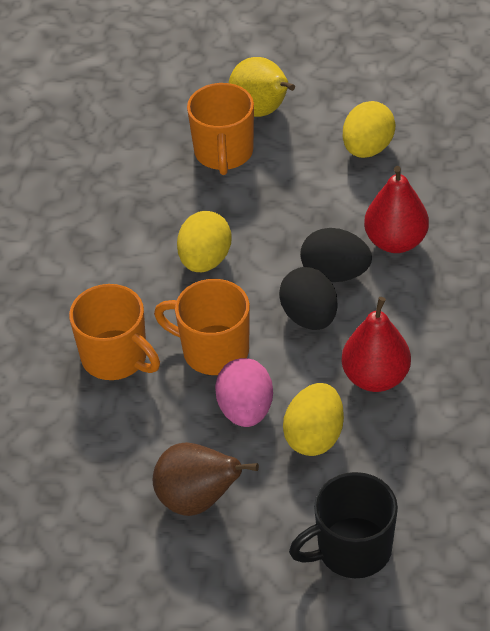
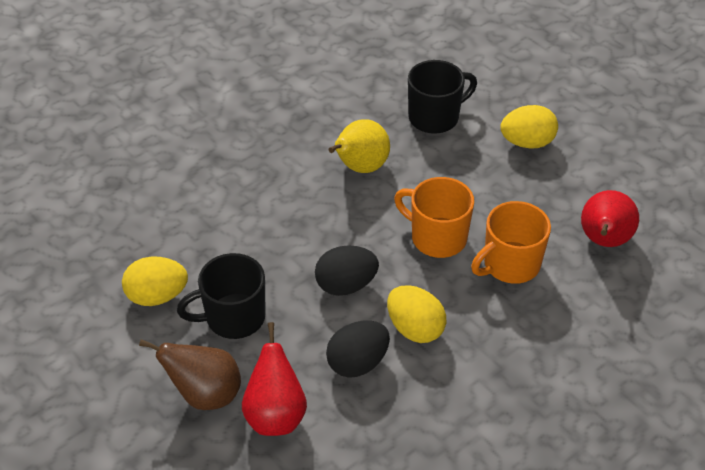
black mug: [289,472,398,578] = 1 -> [177,253,266,339] [408,60,477,134] = 2
orange mug: [69,284,160,380] [154,279,250,375] [187,83,254,175] = 3 -> [394,177,474,258] [471,201,551,284] = 2
pink egg: [215,358,273,427] = 1 -> none = 0

